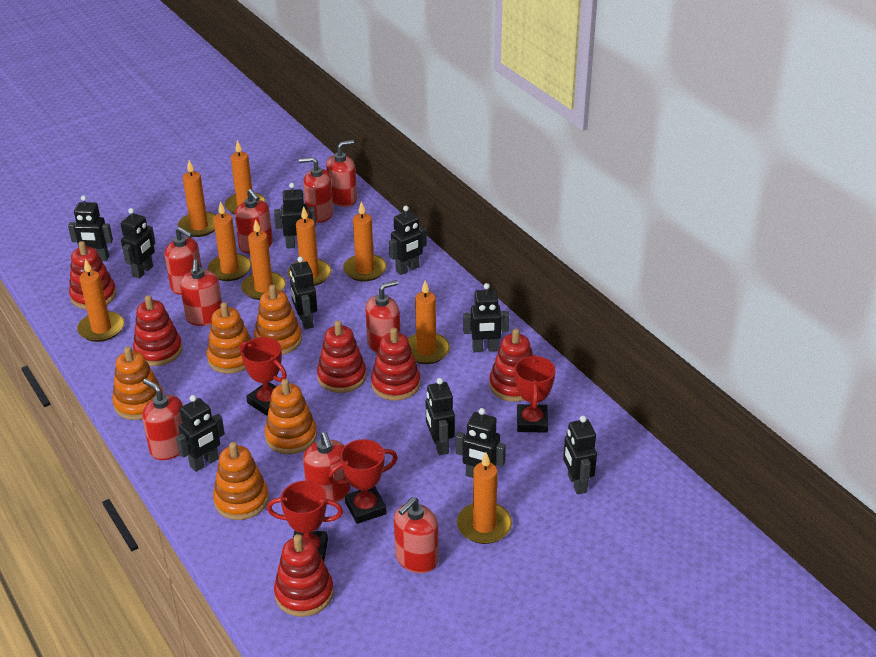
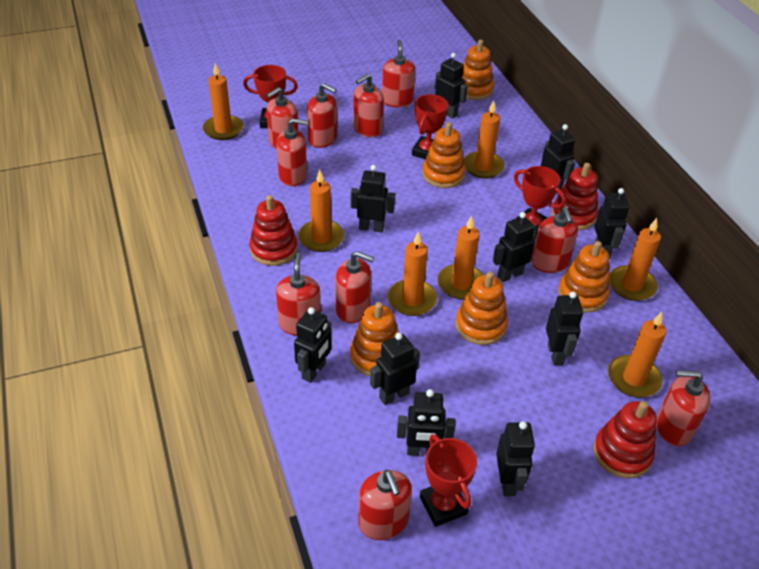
orange candle: [77,259,124,342] [178,160,216,237] [208,201,251,281] [225,140,266,215] [241,219,286,300] [288,206,332,286] [343,202,387,281] [408,281,450,364] [457,452,512,544] = 9 -> [203,63,244,140] [298,170,345,252] [388,231,437,316] [438,215,483,300] [464,100,505,178] [608,312,666,398] [609,218,661,301] = 7
red soap dispenser: [142,379,183,460] [165,227,202,295] [180,259,222,326] [235,189,273,254] [299,157,333,223] [303,432,350,505] [326,140,357,207] [365,280,400,354] [394,497,439,573] = 9 -> [266,87,298,149] [276,118,308,186] [276,253,321,336] [307,83,337,148] [335,251,374,323] [353,74,384,137] [358,470,412,540] [382,40,415,108] [531,207,578,273] [656,370,711,446] = 10
red stacking toy: [69,241,116,309] [133,295,182,366] [274,534,334,617] [317,320,366,393] [371,328,421,401] [489,329,533,402] = 6 -> [249,195,298,266] [552,163,598,230] [593,401,657,479] = 3

